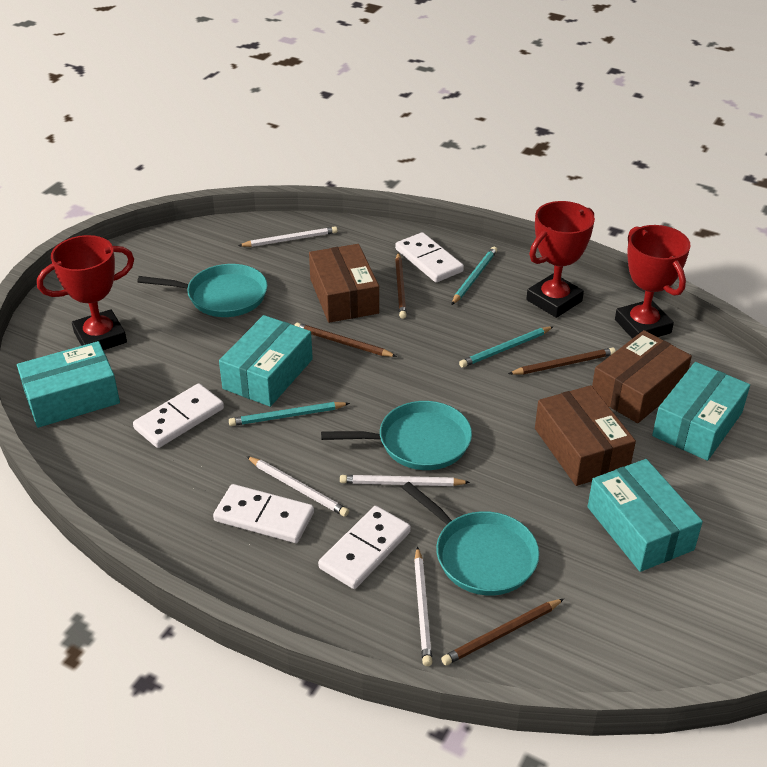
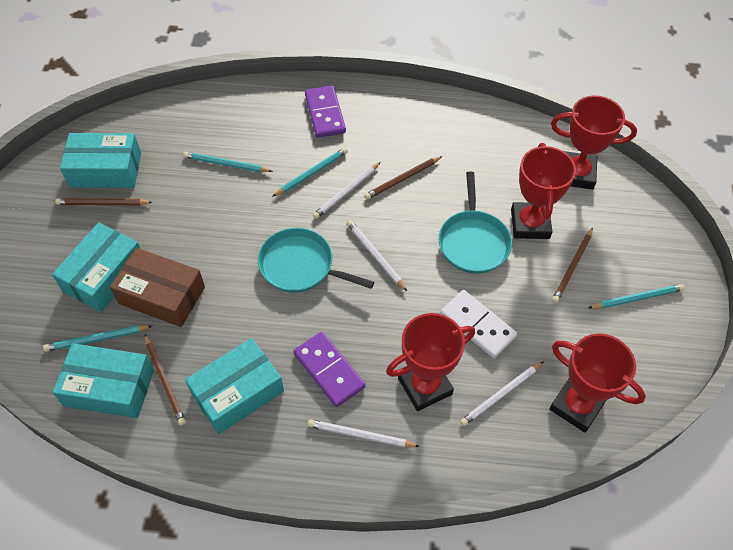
brown box: [309,244,379,323] [535,385,636,486] [592,330,692,423] = 3 -> [110,248,205,327] = 1
purple domino: none = 0 -> [293,332,366,407] [305,85,346,138] = 2
red trophy: [37,235,134,350] [526,201,595,318] [615,225,690,339] = 3 -> [386,313,475,411] [511,143,576,239] [549,334,646,433] [551,95,637,190] = 4
turquoise pan: [137,264,268,317] [321,401,472,470] [402,482,539,596] = 3 -> [258,228,374,292] [439,172,512,274] = 2
turquoise pencil: [229,402,350,426] [451,247,497,305] [459,326,554,368] = 3 -> [43,325,152,352] [183,152,273,172] [272,148,348,197] [588,284,685,309] = 4
white domino: [133,383,224,448] [213,484,314,543] [318,506,411,589] [395,232,464,282] = 4 -> [441,290,517,358] = 1

